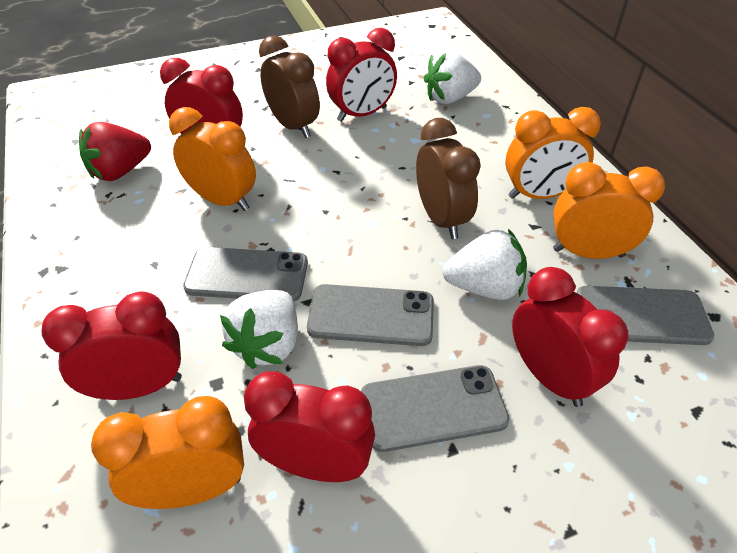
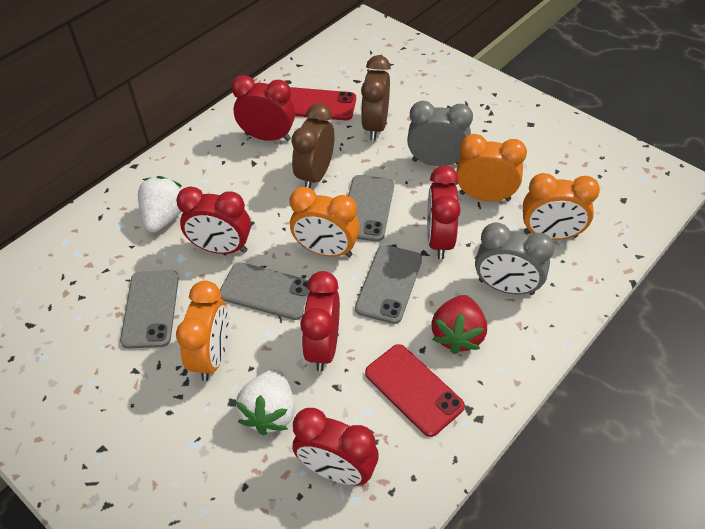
grey clock: none = 0 -> [407,101,473,166] [475,223,554,295] = 2
red phone: none = 0 -> [290,87,356,120] [365,344,465,437] = 2
white strawberry: [220,290,298,369] [424,51,481,104] [442,229,527,300] = 3 -> [138,176,182,232] [236,369,295,435] = 2

